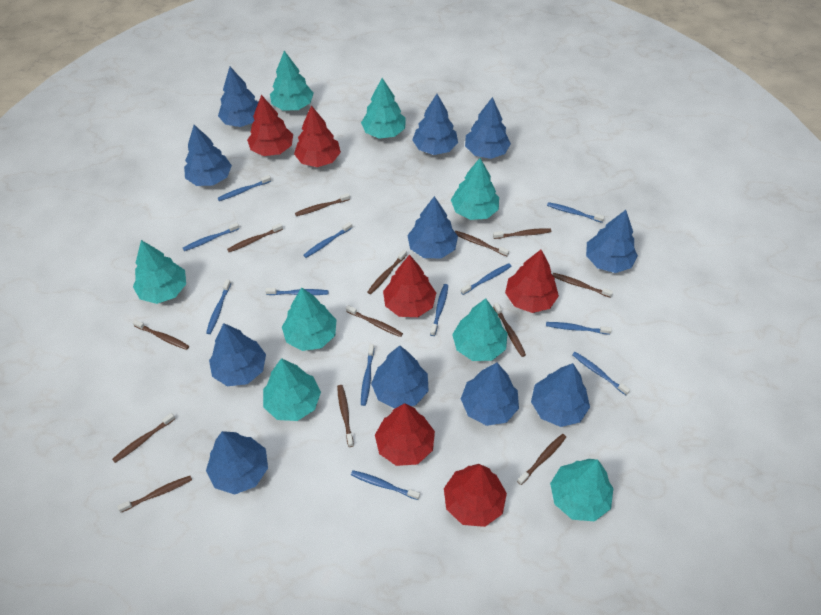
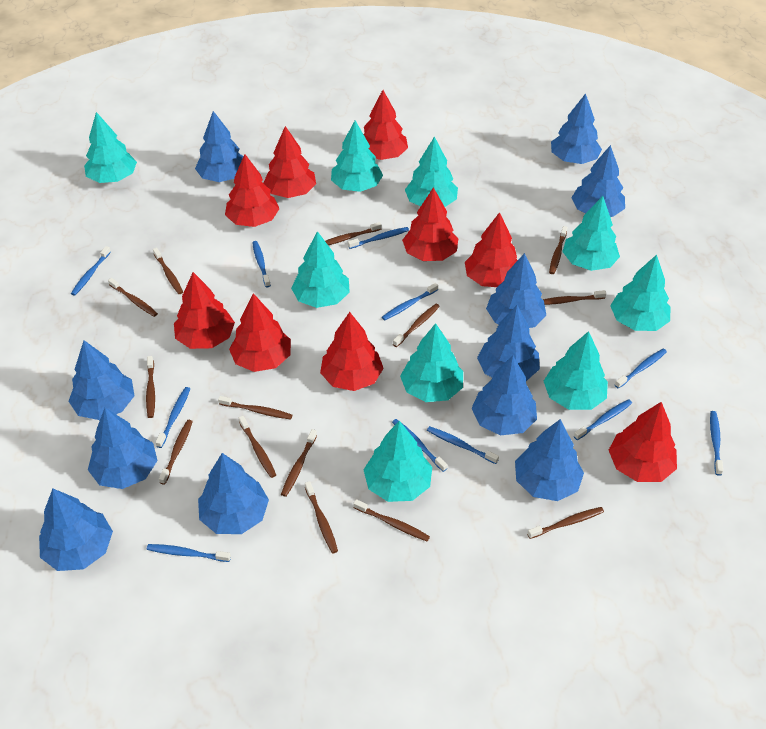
blue toothbrush: [183,223,239,251] [206,279,231,334] [218,175,271,201] [265,288,329,295] [303,222,352,258] [351,470,420,500] [361,344,374,406] [430,284,448,336] [461,263,512,295] [546,322,612,335] [547,202,605,223] [572,352,630,395] = 12 -> [71,246,111,296] [147,544,231,562] [155,387,190,448] [252,241,271,287] [348,227,409,249] [382,283,438,320] [392,419,447,472] [427,426,499,464] [574,399,632,440] [615,349,667,389] [710,411,723,476] = 11
brown toothbrush: [112,413,175,463] [117,476,192,512] [132,320,189,350] [227,223,283,252] [295,193,350,216] [337,385,354,447] [346,305,403,337] [368,250,407,294] [455,231,509,256] [493,228,551,239] [493,302,526,357] [517,434,566,485] [553,273,613,298] = 13 -> [108,278,158,317] [146,356,155,418] [153,248,183,294] [159,420,193,485] [218,396,292,419] [239,416,276,478] [281,429,317,497] [305,481,338,554] [325,222,382,245] [353,499,430,541] [393,304,440,347] [527,507,604,539] [543,290,606,305] [549,226,568,274] = 14
red tree: [247,95,293,156] [294,105,341,167] [375,403,435,466] [383,254,436,317] [444,464,507,527] [505,250,559,313] = 6 -> [174,272,235,349] [225,154,279,227] [229,293,291,372] [263,126,316,198] [320,312,384,391] [364,90,408,160] [402,187,458,261] [465,212,518,287] [609,402,677,482] = 9
turquoise tree: [133,240,186,304] [263,358,321,421] [270,51,314,111] [282,287,336,351] [361,78,406,139] [451,158,499,220] [452,298,508,361] [550,459,613,521] = 8 -> [84,112,137,183] [291,231,350,308] [331,120,383,192] [364,421,432,502] [400,323,463,402] [405,137,458,207] [544,331,608,410] [562,196,620,271] [610,255,670,331] = 9

